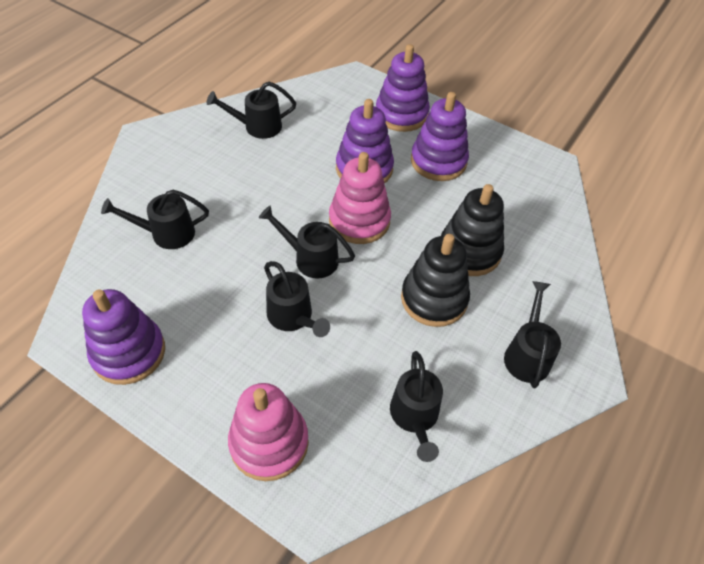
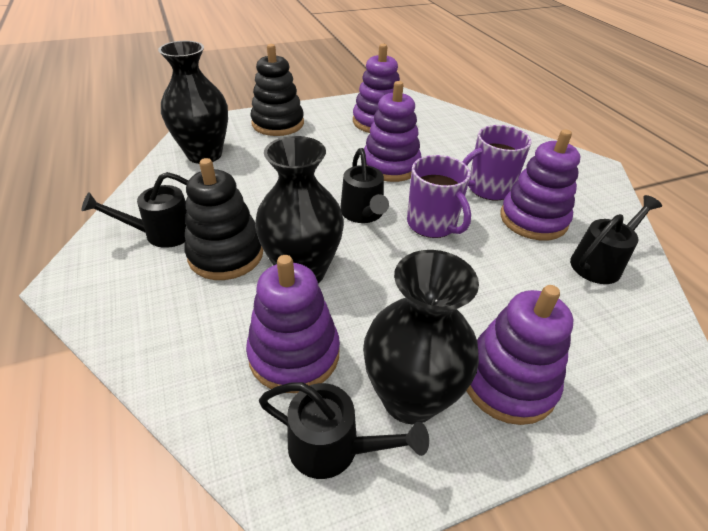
black vase: none = 0 -> [158,41,228,164] [255,136,344,283] [363,250,479,424] = 3
black watering can: [101,190,209,249] [207,82,296,139] [259,206,355,279] [264,261,330,337] [390,351,443,462] [504,281,561,388] = 6 -> [81,172,188,248] [259,382,429,479] [340,148,389,223] [570,195,662,284] = 4
pink stacking toy: [228,383,309,481] [329,152,391,244] = 2 -> none = 0
purple mug: none = 0 -> [407,155,471,238] [462,125,532,201] = 2
purple stacking toy: [82,289,165,385] [336,99,394,183] [376,44,430,132] [411,92,469,181] = 4 -> [246,255,340,393] [353,44,400,133] [364,81,421,182] [467,285,573,425] [501,129,580,241] = 5

